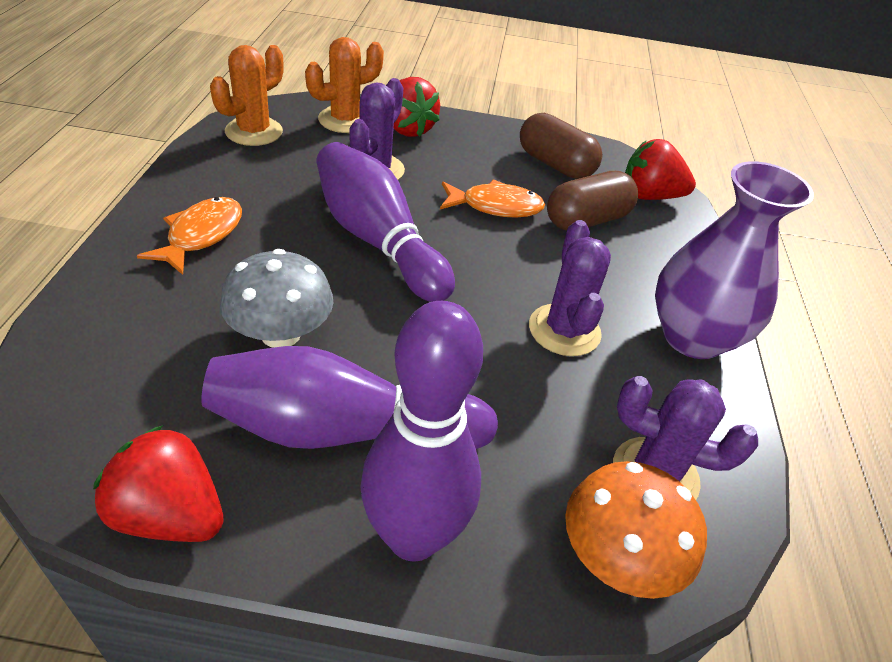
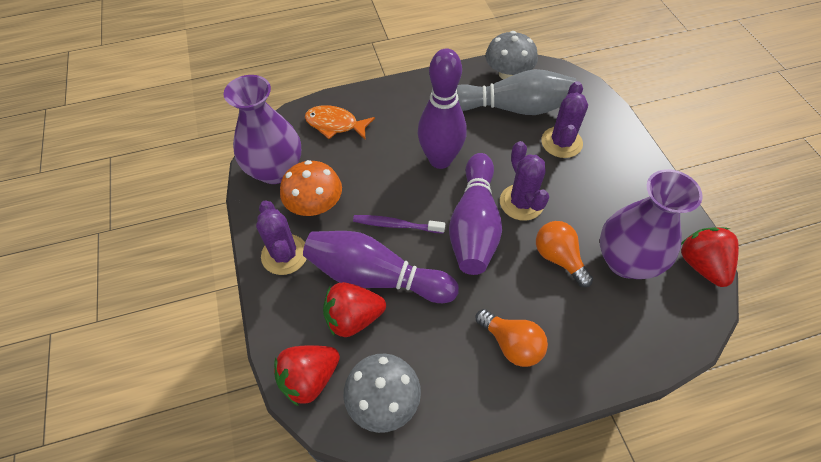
brown capsule: [520,113,602,179] [547,171,638,231] = 2 -> none = 0
grey bowling pin: none = 0 -> [456,69,577,115] = 1
grey mushroom: [220,249,333,348] = 1 -> [344,354,421,433] [485,31,538,79] = 2
orange cactus: [210,45,283,146] [305,37,384,133] = 2 -> none = 0
orange fish: [137,197,242,275] [440,179,545,217] = 2 -> [305,105,375,139] = 1
orange light bulb: none = 0 -> [476,309,548,367] [536,221,593,287] = 2
purple toothbrush: none = 0 -> [353,215,445,234] = 1
purple vase: [655,161,814,359] = 1 -> [224,75,301,184] [600,169,703,279] = 2

